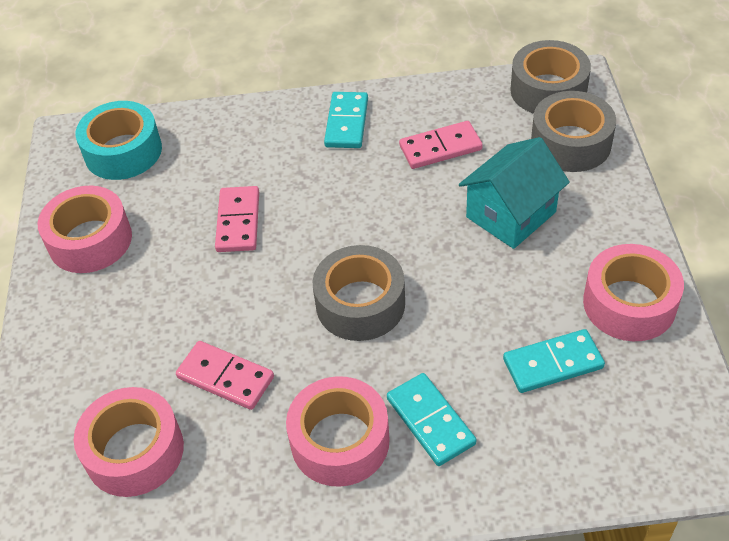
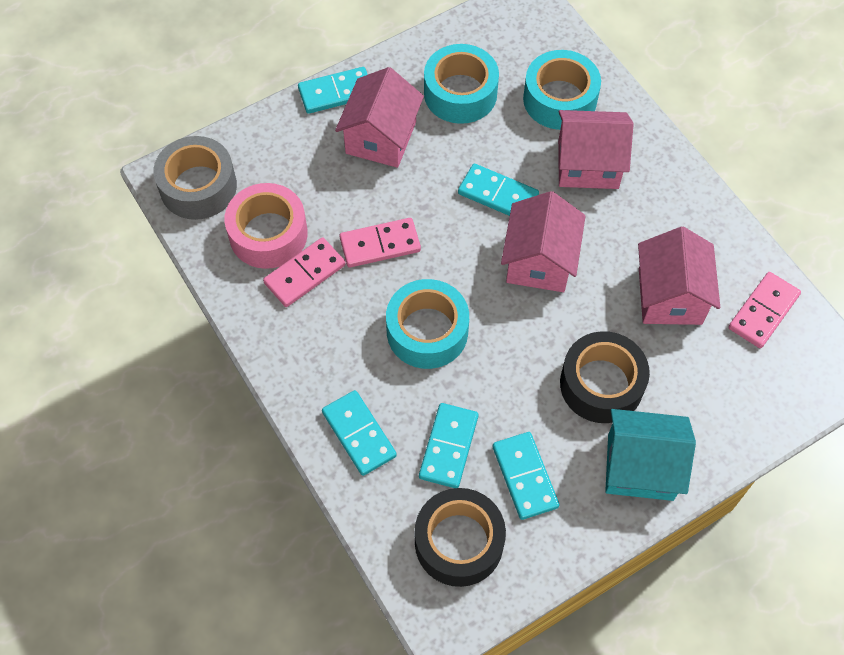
black tape: none = 0 -> [415,488,506,587] [560,331,650,423] = 2
grey tape: [313,245,405,341] [510,40,591,114] [531,91,616,172] = 3 -> [154,136,237,220] = 1
pink house: none = 0 -> [335,67,424,168] [501,191,586,292] [558,110,634,189] [638,227,720,325] = 4
pink tape: [38,186,132,273] [74,387,184,497] [286,376,390,487] [583,244,684,341] = 4 -> [224,183,308,269] = 1
turquoise domino: [324,92,368,148] [387,373,477,466] [503,329,605,393] = 3 -> [298,67,368,114] [322,390,397,476] [419,403,478,488] [458,164,539,216] [493,432,559,520] = 5
turquoise tape: [76,101,162,180] = 1 -> [386,279,469,369] [424,44,499,124] [523,50,601,130] = 3

